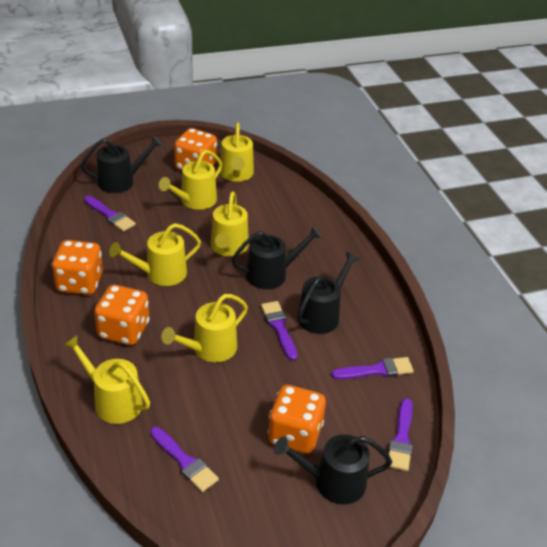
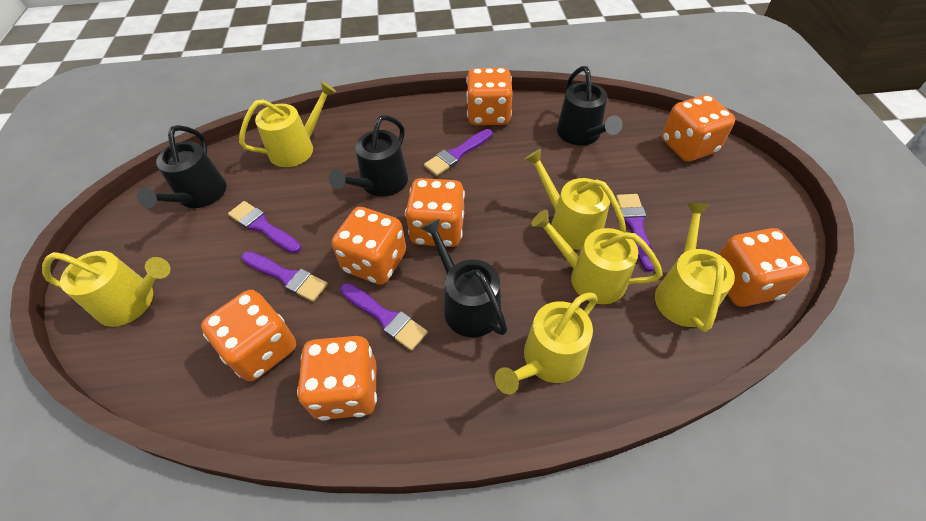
orange dice: [52,240,103,295] [94,285,150,345] [174,128,217,171] [268,385,326,454] = 4 -> [201,290,296,381] [297,336,377,421] [332,207,406,285] [405,178,465,247] [466,68,513,125] [662,95,735,162] [718,228,809,307] = 7

